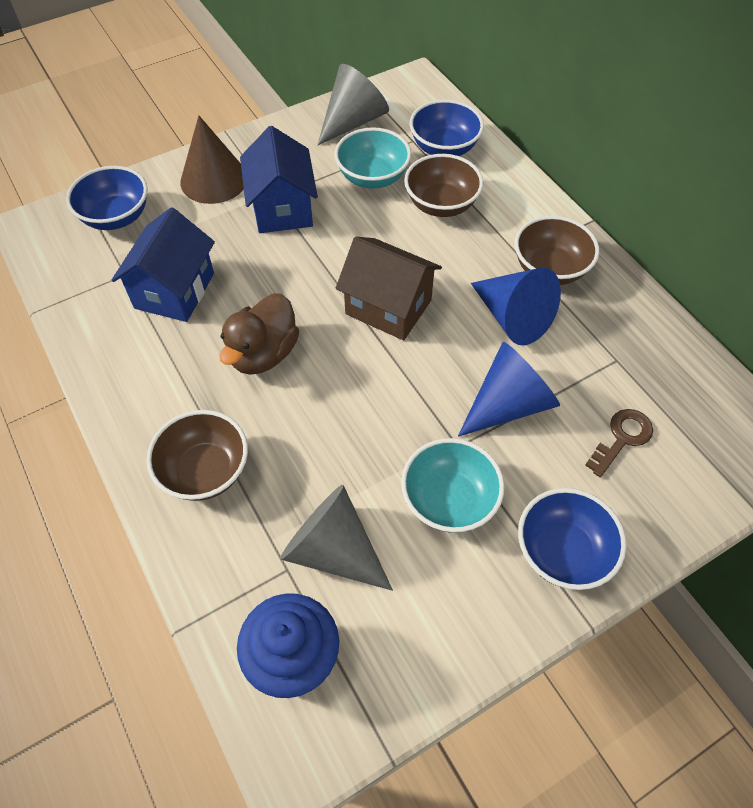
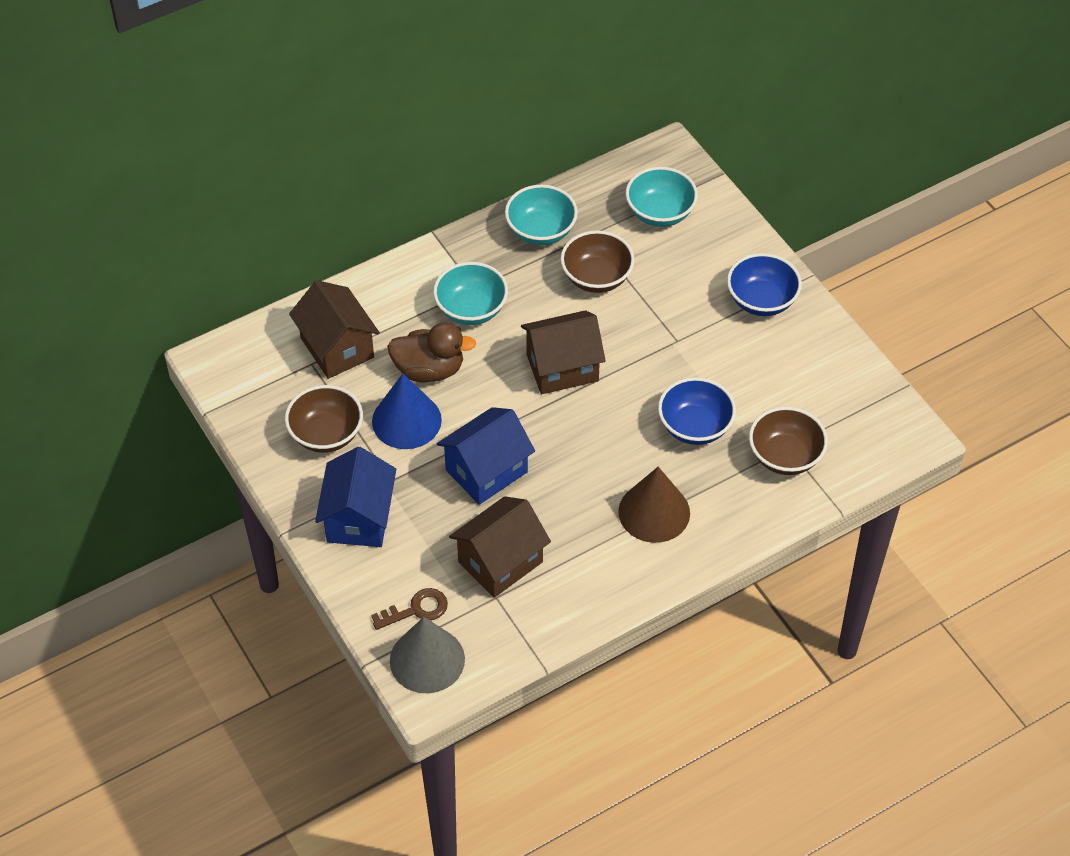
blue bowl: [66,166,148,230] [410,99,484,156] [518,488,626,590] = 3 -> [658,377,736,445] [727,253,802,316] = 2
blue cone: [458,342,560,437] [471,268,561,345] = 2 -> [372,374,442,449] = 1
blue cupcake: [237,593,339,698] = 1 -> none = 0
brown house: [336,236,442,340] = 1 -> [289,280,380,379] [449,496,551,598] [521,310,606,394] = 3
grey cone: [280,485,393,591] [318,64,389,145] = 2 -> [390,617,465,693] = 1
turquoise bowl: [334,127,411,189] [401,438,504,533] = 2 -> [433,262,508,325] [505,185,578,245] [625,167,698,227] = 3

